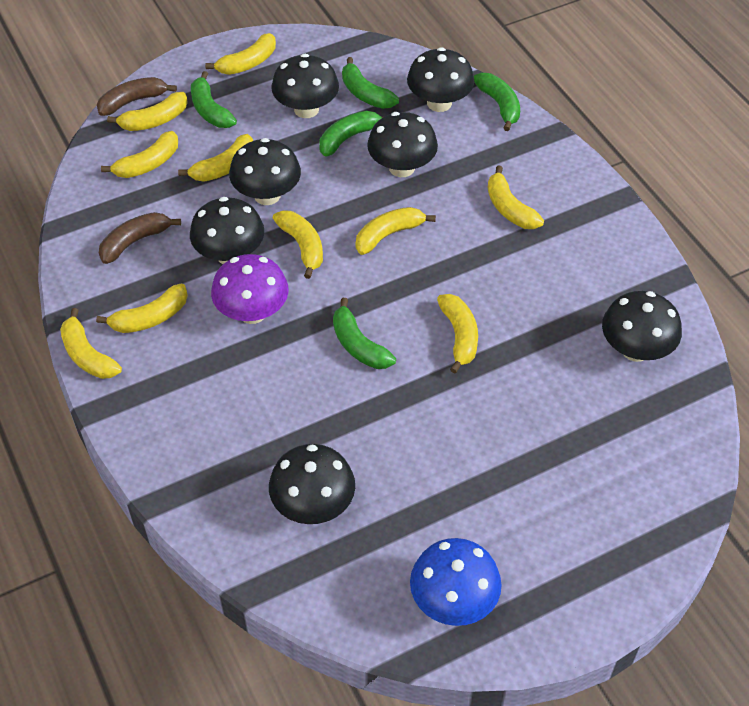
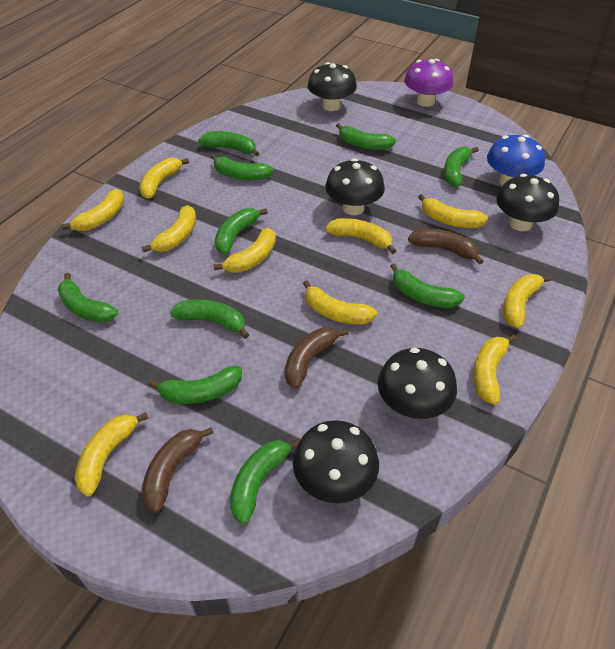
black mushroom: [190,197,264,264] [229,138,301,205] [269,444,355,524] [272,54,339,118] [367,112,438,177] [407,47,474,112] [602,291,682,362] = 7 -> [293,420,379,503] [308,62,357,111] [325,158,385,215] [378,348,457,419] [496,174,559,231] = 5
brown banana: [97,77,177,116] [99,212,181,264] = 2 -> [142,427,213,513] [285,327,349,389] [408,228,484,265] = 3
green banana: [191,71,237,128] [319,111,383,157] [333,298,396,369] [342,57,399,109] [474,73,520,131] = 5 -> [58,273,118,323] [148,366,242,404] [170,299,249,339] [198,131,259,156] [211,154,274,180] [215,208,268,254] [230,440,300,524] [336,123,396,150] [390,263,465,308] [444,147,479,187] = 10

